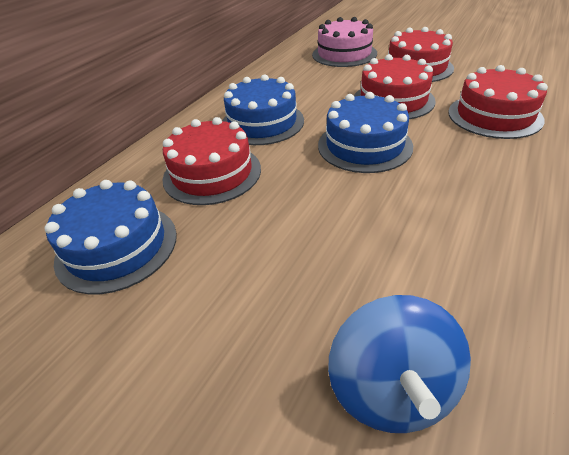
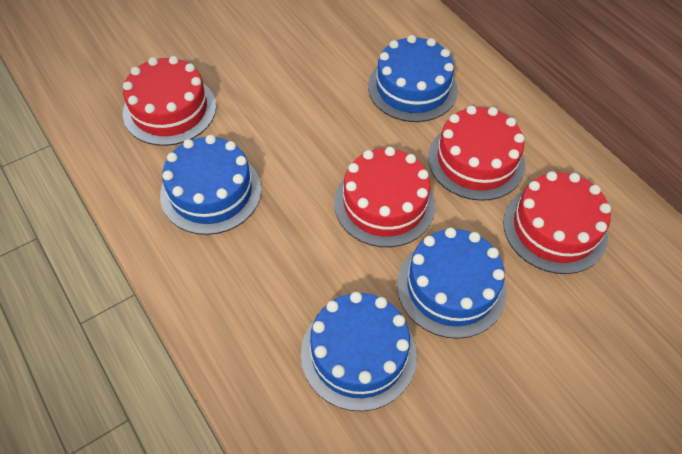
blue cake: [44,180,177,294] [222,74,304,145] [318,92,413,173] = 3 -> [160,135,261,235] [301,292,417,411] [368,35,458,122] [397,228,507,339] = 4
blue spinning top: [328,295,471,433] = 1 -> none = 0
pink cake: [312,17,377,67] = 1 -> none = 0

